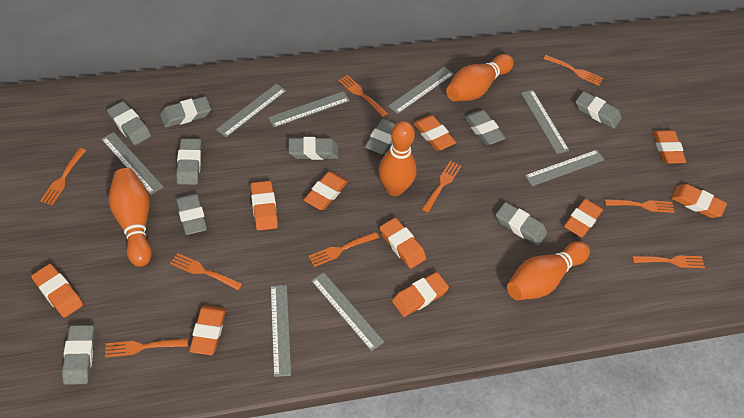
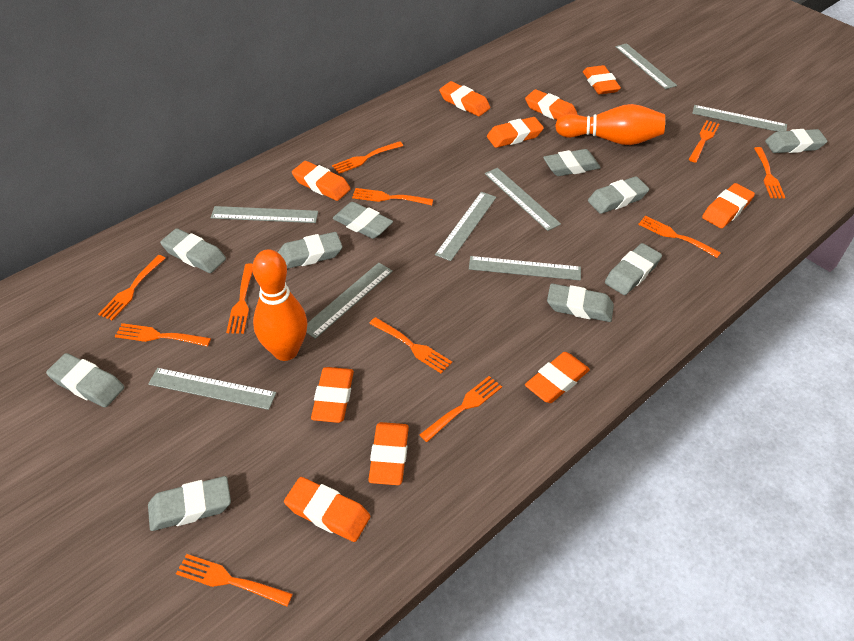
orange bowling pin: [109,168,152,267] [379,121,417,196] [446,54,514,101] [507,241,590,300] = 4 -> [252,249,307,361] [555,104,665,145] = 2
orange fork: [40,148,86,205] [105,338,188,357] [170,253,242,290] [308,232,379,267] [338,75,388,117] [422,161,461,213] [543,55,603,86] [605,199,674,213] [632,255,705,268] = 9 -> [98,255,166,320] [115,323,211,346] [176,554,293,607] [226,263,253,334] [332,141,403,174] [352,188,433,205] [369,317,452,374] [419,376,502,442] [638,216,721,258] [688,120,719,163] [754,147,785,199] = 11

